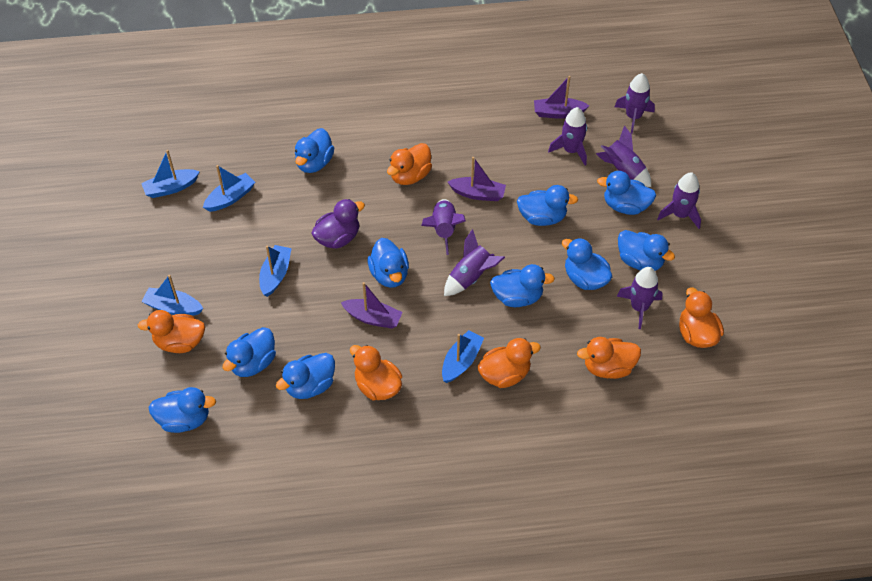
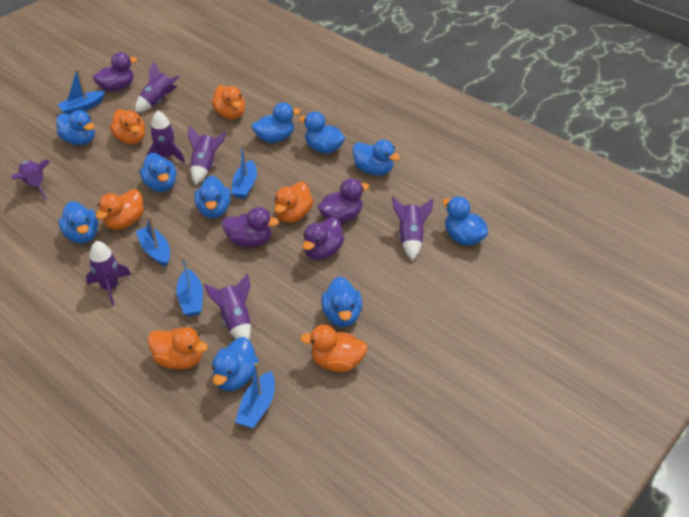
purple boat: [341,282,403,329] [448,157,506,201] [534,76,590,119] = 3 -> none = 0
purple duck: [311,199,365,248] = 1 -> [93,52,137,92] [222,207,279,247] [303,217,345,260] [318,178,369,223] = 4

